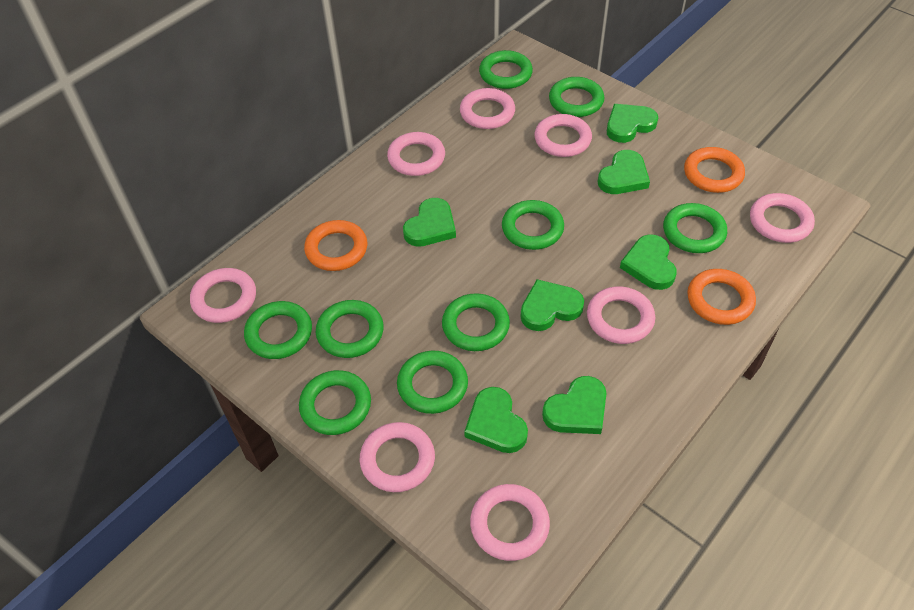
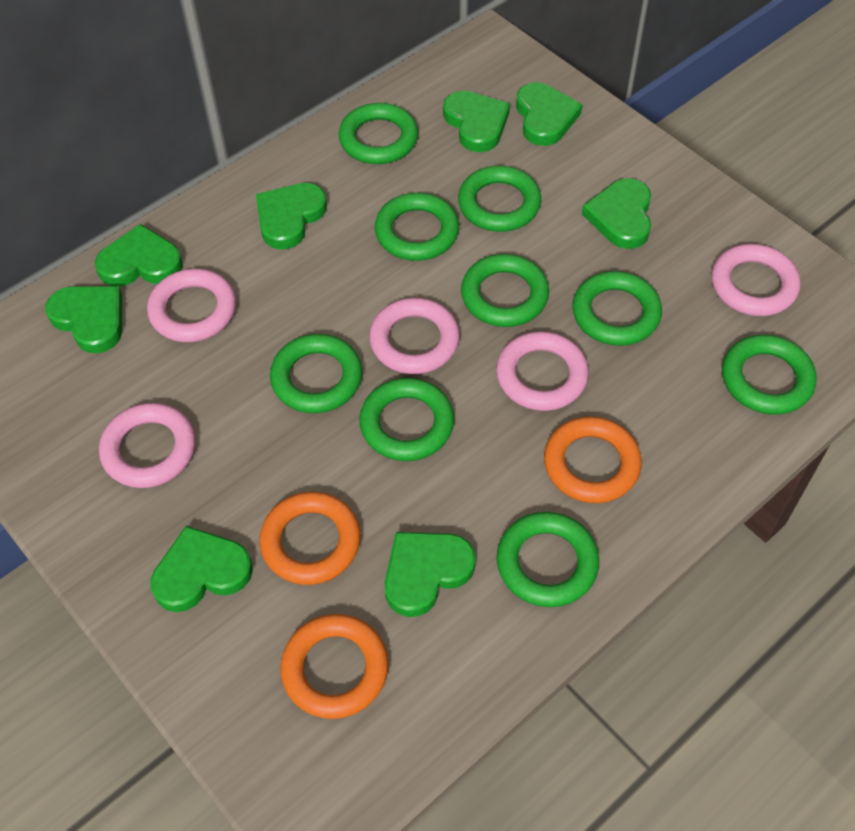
green heart: [403,198,456,247] [464,387,528,453] [521,279,584,331] [542,376,606,434] [598,150,650,194] [607,104,658,143] [620,234,677,290] = 7 -> [45,286,122,353] [95,224,183,286] [150,526,253,612] [256,183,327,249] [385,532,476,617] [443,91,510,152] [516,82,582,146] [582,178,651,249] = 8
pink ring: [190,268,256,323] [360,422,435,492] [387,132,445,176] [460,88,515,129] [470,484,550,561] [534,114,592,157] [587,287,655,344] [750,193,815,243] = 8 -> [99,403,196,488] [147,269,236,342] [369,298,460,374] [496,331,589,411] [711,244,801,316] = 5

